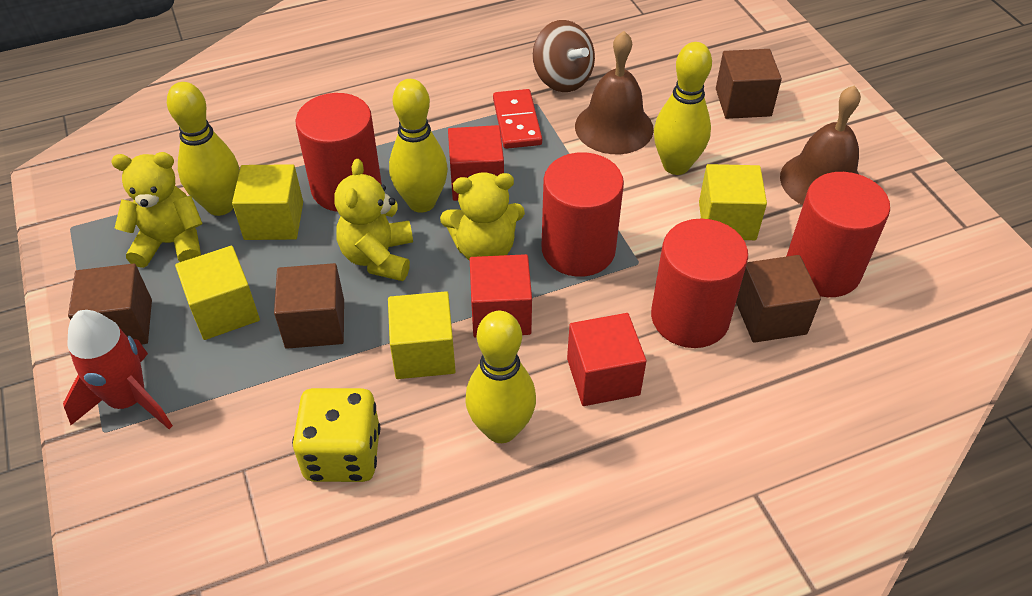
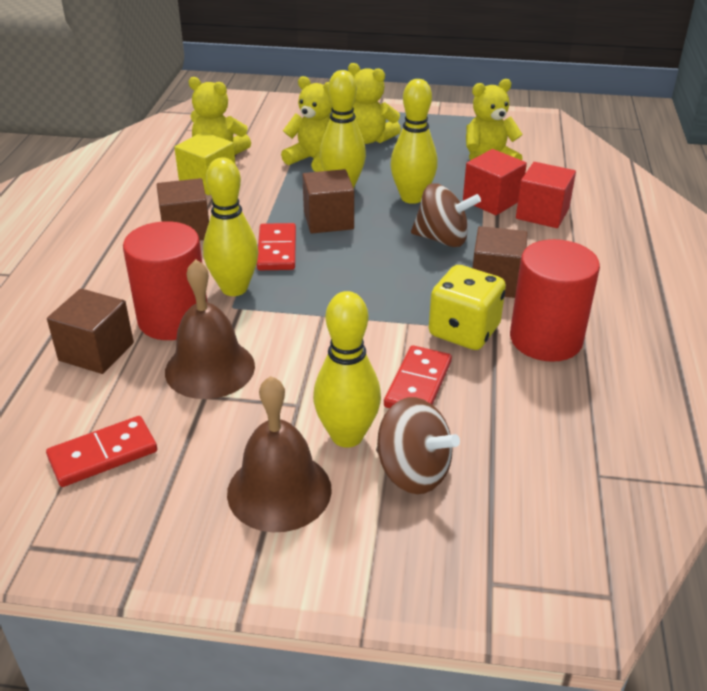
brown spinning top: [533,20,595,92] = 1 -> [376,397,460,494] [411,183,481,247] = 2
red cube: [448,125,504,201] [470,254,532,337] [567,313,646,406] = 3 -> [463,149,527,215] [516,162,576,228] = 2
red cylinder: [296,93,382,212] [542,152,624,277] [651,219,748,348] [786,172,890,297] = 4 -> [123,221,207,340] [510,239,600,362] = 2
red domino: [493,89,542,149] = 1 -> [46,416,157,487] [257,223,296,270] [384,345,452,408] = 3
red rocket: [63,310,173,429] = 1 -> none = 0
yellow cube: [175,246,260,340] [232,164,303,240] [388,291,456,379] [699,164,767,240] = 4 -> [174,132,236,195] = 1
yellow teddy bear: [111,152,203,268] [334,159,413,281] [440,172,525,260] = 3 -> [189,77,251,155] [281,76,332,172] [348,63,401,144] [466,79,523,160] = 4

